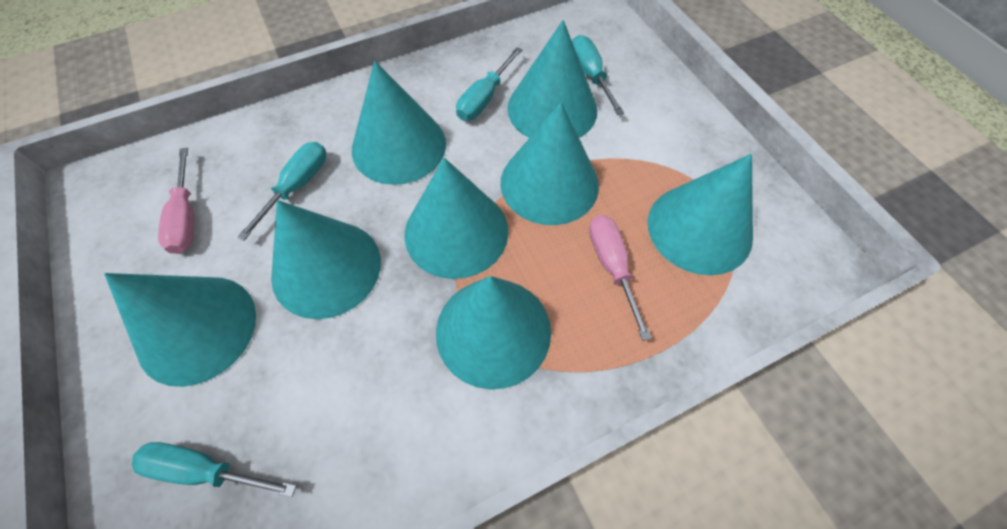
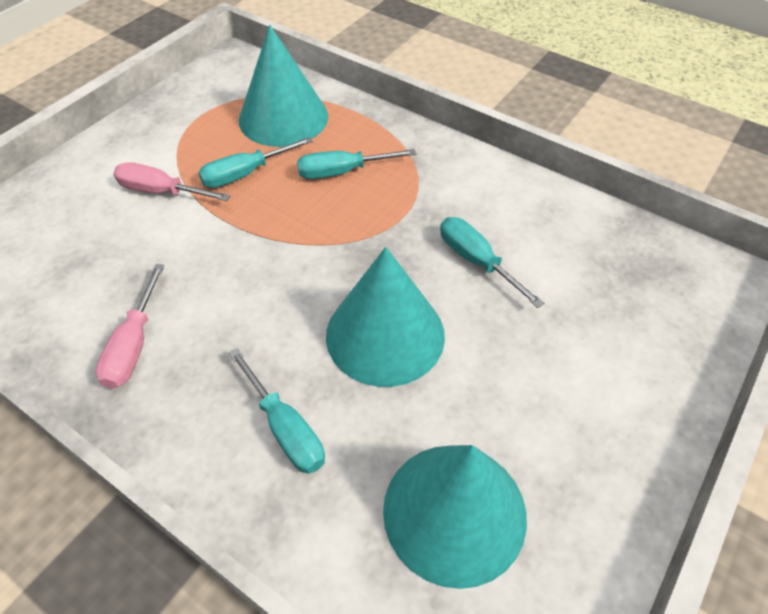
turquoise cone: [104,273,256,387] [271,200,381,319] [352,61,446,185] [405,158,509,279] [436,276,551,390] [501,102,599,225] [507,20,597,138] [648,154,753,275] = 8 -> [239,25,328,147] [326,247,445,387] [383,445,527,589] = 3

